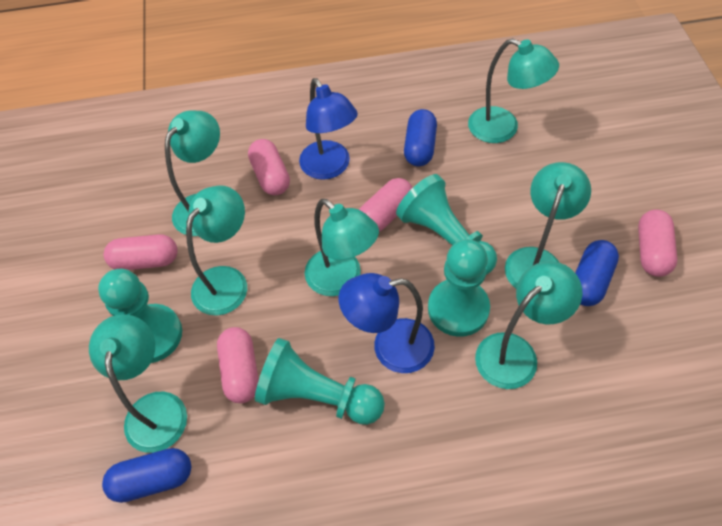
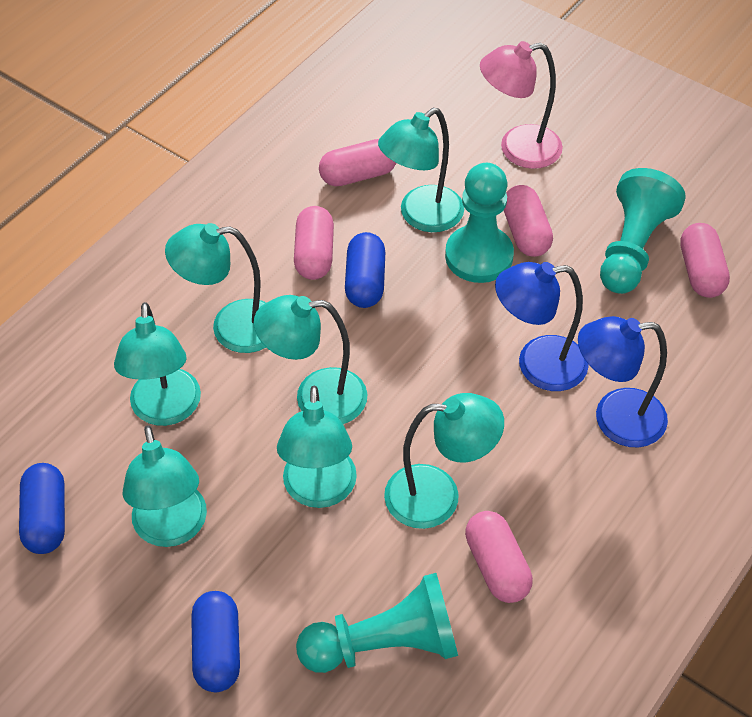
pink lamp: none = 0 -> [480,41,563,169] = 1
turquoise pawn: [98,269,182,363] [255,338,385,425] [396,174,497,275] [428,239,490,337] = 4 -> [296,573,458,673] [445,163,514,283] [600,168,686,294] = 3

